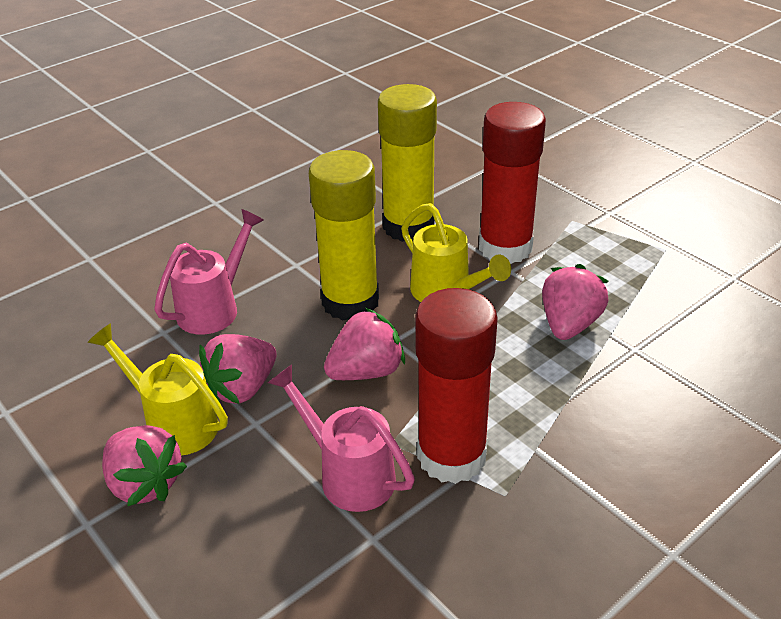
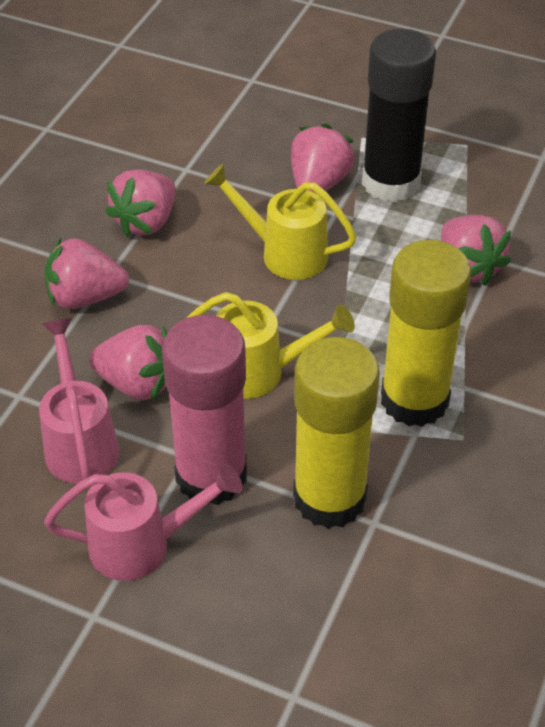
black glue stick: none = 0 -> [362,29,436,202] = 1
pink glue stick: none = 0 -> [162,315,247,505] = 1
pink strawberry: [102,425,187,507] [199,334,276,404] [324,308,405,380] [542,264,609,340] = 4 -> [44,238,129,309] [89,325,167,401] [105,169,176,237] [291,124,355,193] [441,215,511,286] = 5
red glue stick: [415,288,498,484] [479,102,546,264] = 2 -> none = 0

